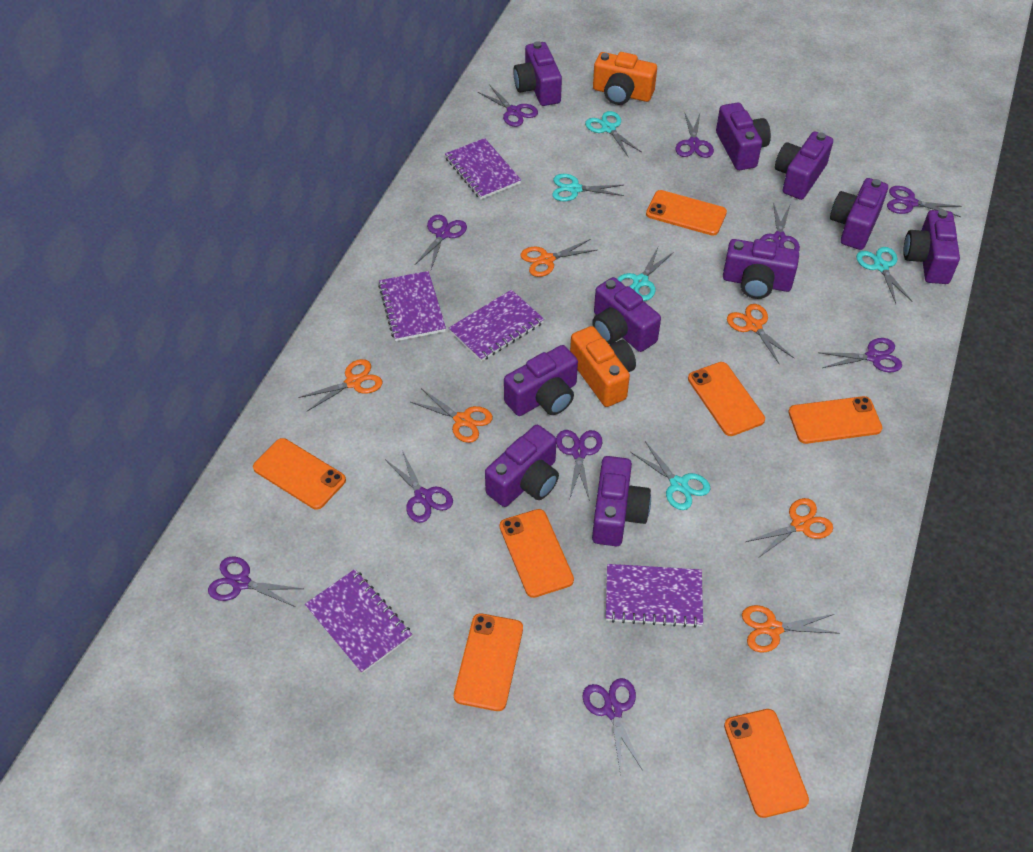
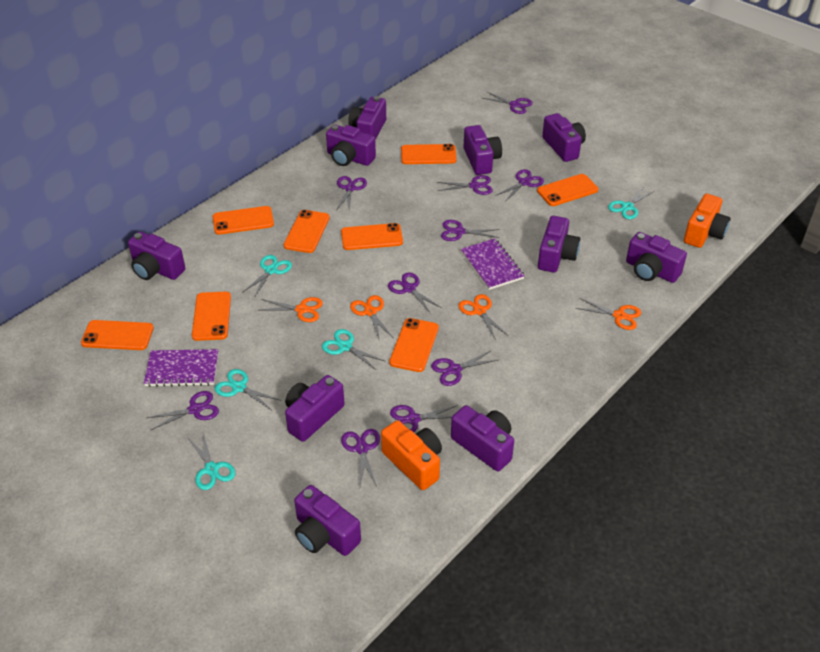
orange phone: [253,438,346,510] [454,613,523,711] [500,509,574,598] [646,190,727,236] [688,362,765,436] [724,709,809,818] [788,396,882,444] = 7 -> [81,320,154,350] [192,292,231,341] [213,206,274,235] [283,210,330,253] [341,223,403,250] [389,318,439,372] [401,144,457,164] [537,174,598,206] = 8
orange scissors: [298,359,382,411] [411,389,493,443] [521,239,597,277] [727,304,795,365] [742,605,840,653] [746,498,833,559] = 6 -> [261,297,323,322] [350,295,393,341] [458,294,508,340] [575,298,641,330] = 4
purple notebook: [305,569,412,674] [378,271,446,341] [445,138,521,199] [449,290,544,362] [606,564,703,628] = 5 -> [144,349,219,387] [461,238,525,290] = 2

